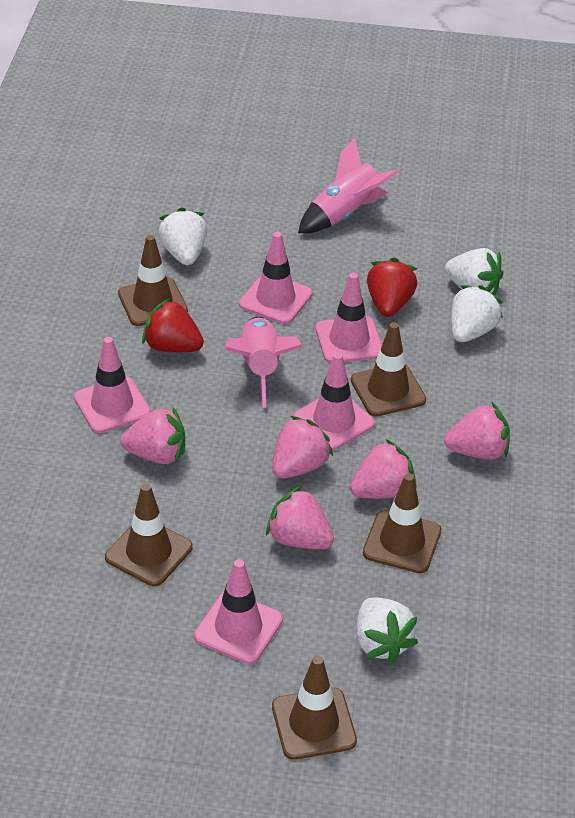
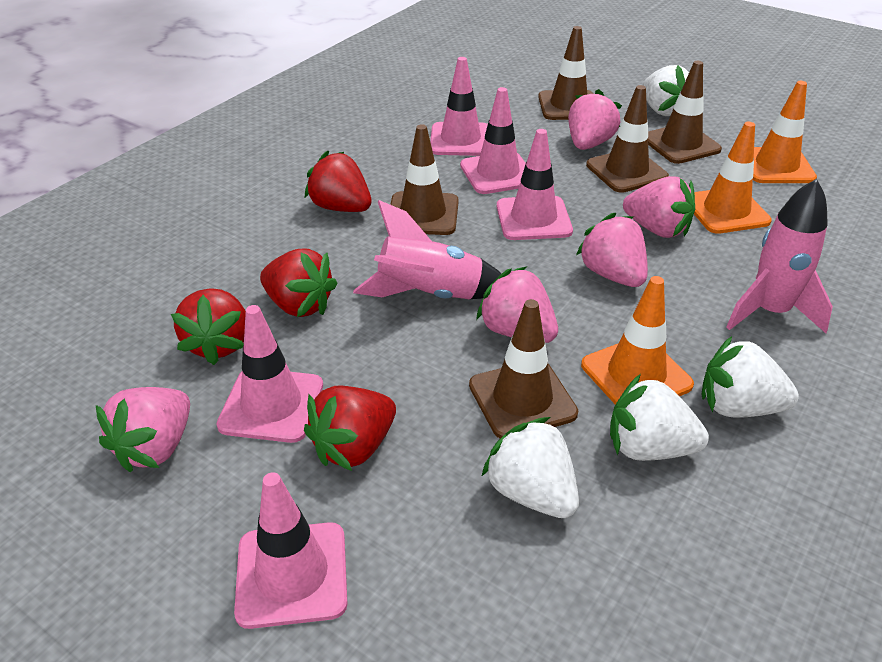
orange traffic cone: none = 0 -> [581,276,694,405] [694,122,772,234] [753,81,817,183] = 3
red strawberry: [142,298,204,352] [367,257,417,317] = 2 -> [171,288,246,365] [260,248,338,317] [304,385,396,471] [305,151,372,212] = 4

